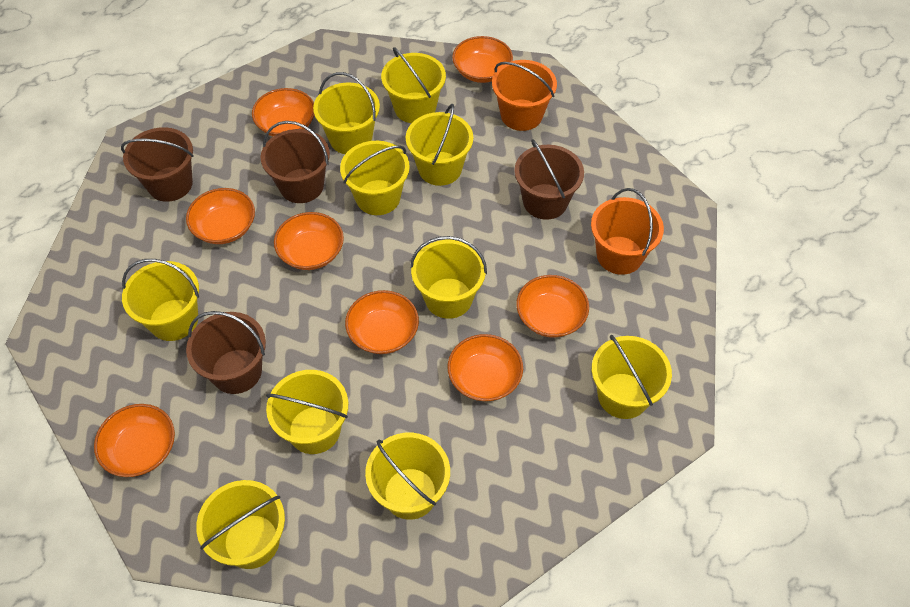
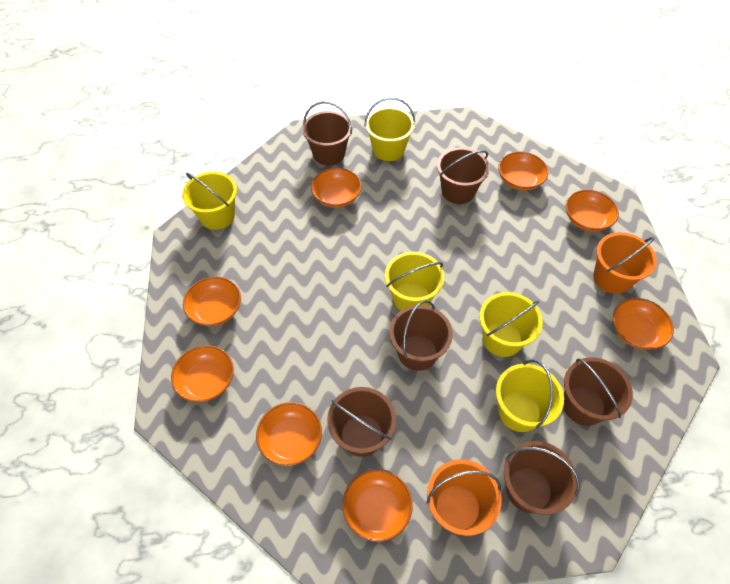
brown bucket: [121,127,194,202] [186,311,266,394] [261,121,330,203] [514,139,584,220] = 4 -> [302,101,352,165] [327,387,396,457] [389,300,453,371] [437,147,490,204] [504,441,580,515] [563,357,633,426] = 6
yellow bucket: [122,259,199,341] [196,480,285,569] [266,370,348,454] [313,72,380,154] [340,141,410,215] [365,433,450,520] [381,47,446,123] [406,104,473,186] [410,236,487,319] [592,335,672,419] = 10 -> [182,172,237,230] [364,97,415,161] [385,252,444,311] [479,292,543,357] [496,360,564,432] = 5

